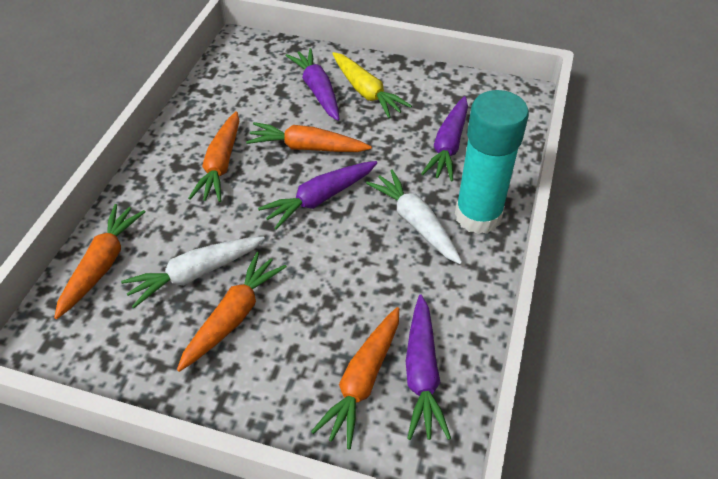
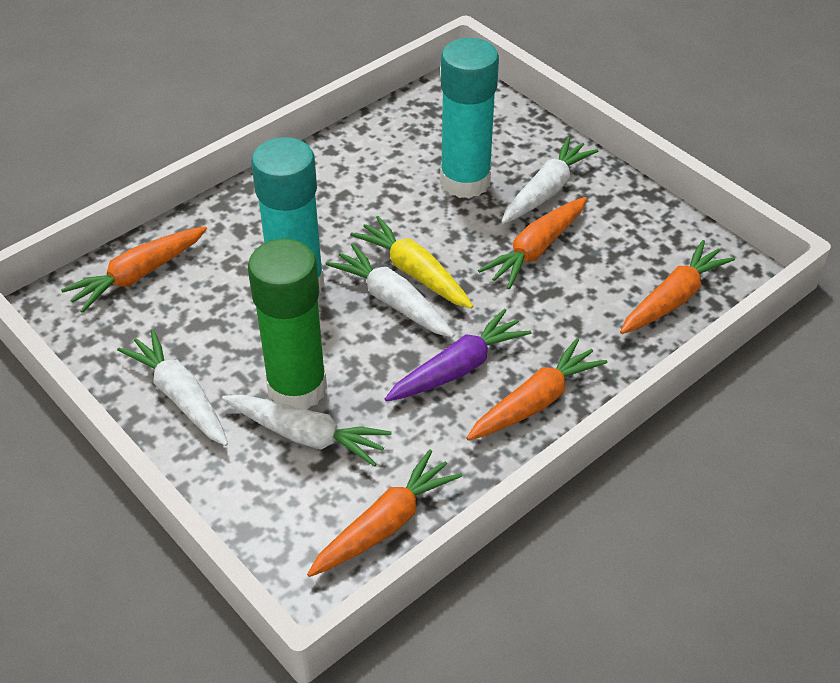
green glue stick: none = 0 -> [248,239,327,410] = 1
purple carrot: [258,161,377,230] [286,48,339,121] [406,294,451,440] [421,96,468,182] = 4 -> [385,308,531,402] = 1
turquoise glue stick: [455,90,529,234] = 1 -> [251,137,324,294] [440,38,499,198] = 2
white carrot: [121,236,265,308] [366,169,462,264] = 2 -> [117,329,228,446] [222,394,391,467] [325,244,454,337] [501,137,598,224] = 4

